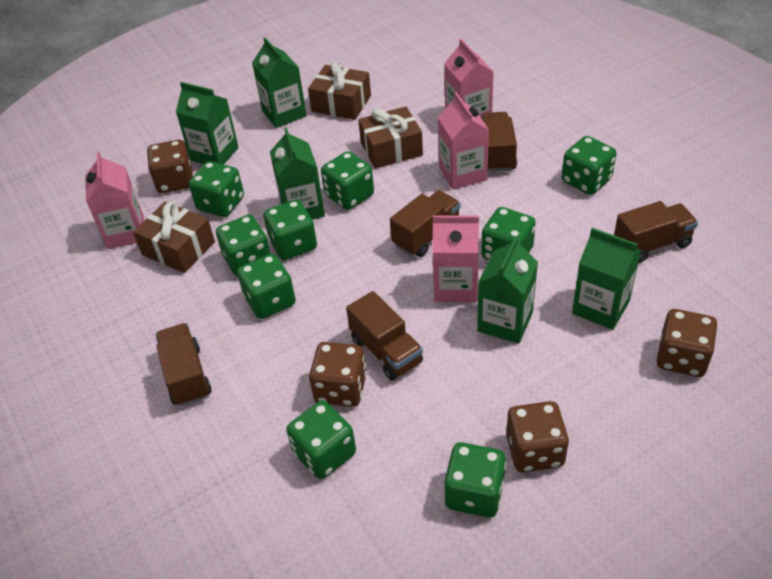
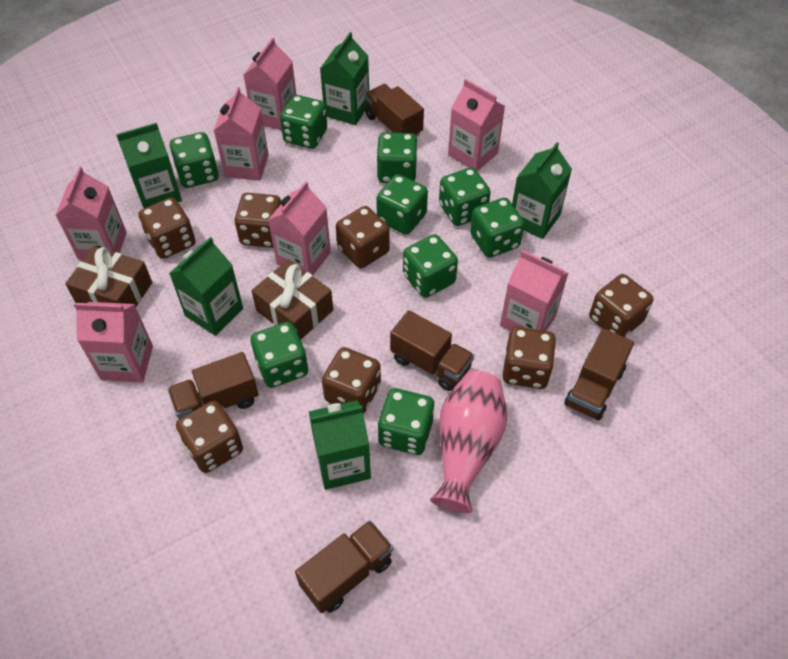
brown dice: [147,140,193,193] [309,342,367,407] [506,401,569,473] [657,309,717,377] = 4 -> [138,197,195,259] [176,400,243,473] [234,193,281,248] [322,347,381,414] [336,206,390,268] [503,327,556,389] [589,274,653,337] = 7
brown gift: [133,202,215,273] [308,61,371,120] [358,106,423,169] = 3 -> [65,246,152,306] [252,259,333,340] = 2
pink carton: [85,152,144,249] [433,215,479,302] [438,92,489,190] [444,39,494,117] = 4 -> [56,167,127,260] [74,302,153,382] [213,87,269,181] [243,37,296,130] [268,181,331,275] [448,79,505,171] [500,250,568,331] = 7
pink vase: none = 0 -> [430,371,507,513] = 1

